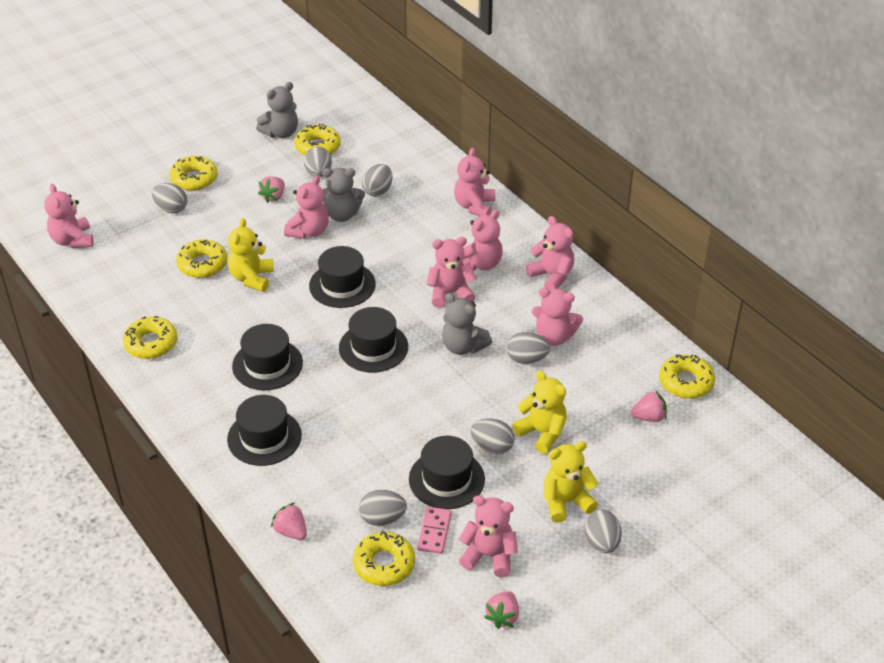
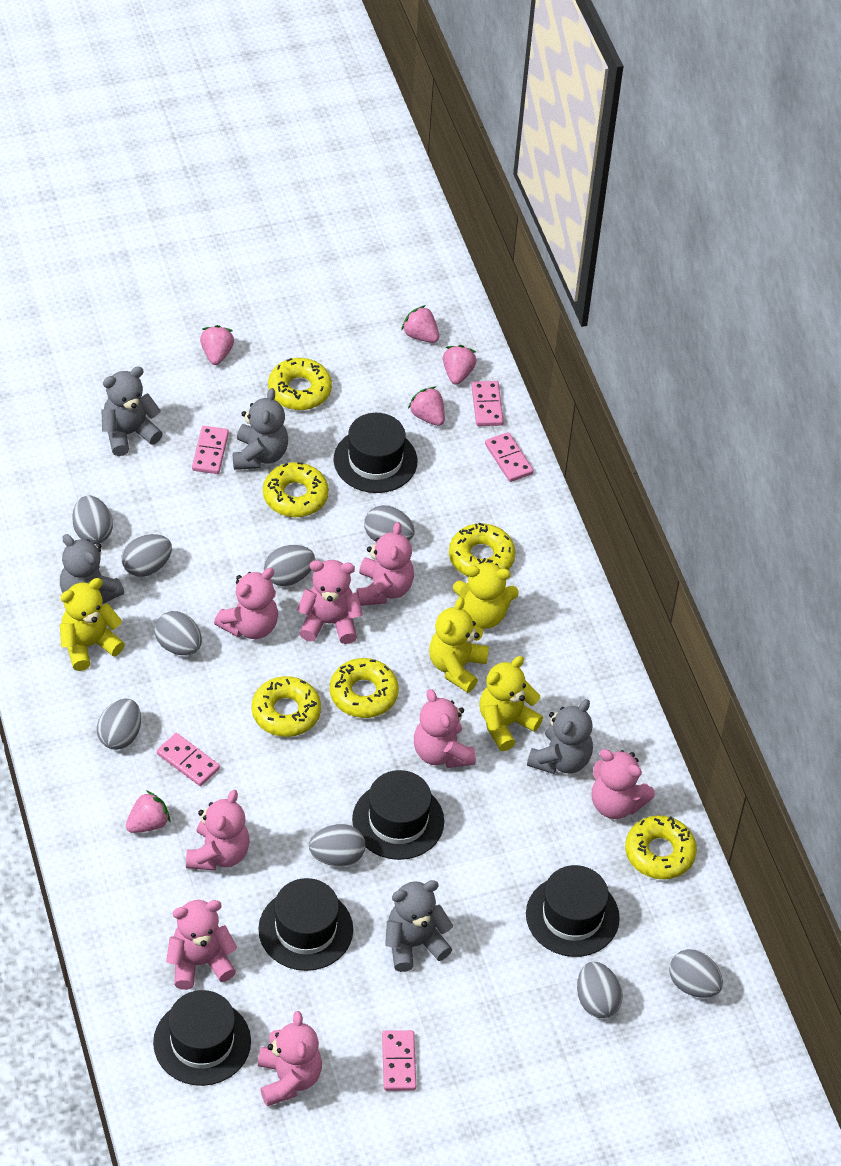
grey egg: [152,183,187,213] [304,147,332,177] [359,489,407,526] [362,164,392,197] [470,418,515,455] [507,332,550,364] [584,510,622,553] = 7 -> [72,495,113,544] [97,698,141,750] [122,534,172,577] [154,611,202,655] [264,545,315,586] [309,824,365,867] [364,505,415,542] [577,962,623,1018] [669,949,723,998] = 9
grey teddy bear: [256,82,298,138] [322,168,365,222] [442,293,492,355] = 3 -> [60,534,124,604] [102,367,163,456] [233,388,288,470] [385,880,453,972] [527,699,593,774] = 5
pink domino: [417,507,452,554] = 1 -> [157,733,220,786] [192,426,229,474] [382,1030,416,1091] [471,381,504,426] [485,432,534,482] = 5
pink strawberry: [258,176,285,203] [271,503,307,540] [484,591,519,629] [631,390,667,422] = 4 -> [126,790,170,833] [200,325,234,365] [401,305,439,343] [408,387,445,426] [443,345,477,385] = 5
yellow teddy bear: [228,218,274,292] [512,370,567,454] [543,441,599,523] = 3 -> [60,578,125,671] [429,597,489,693] [453,561,519,629] [479,656,543,751] = 4

